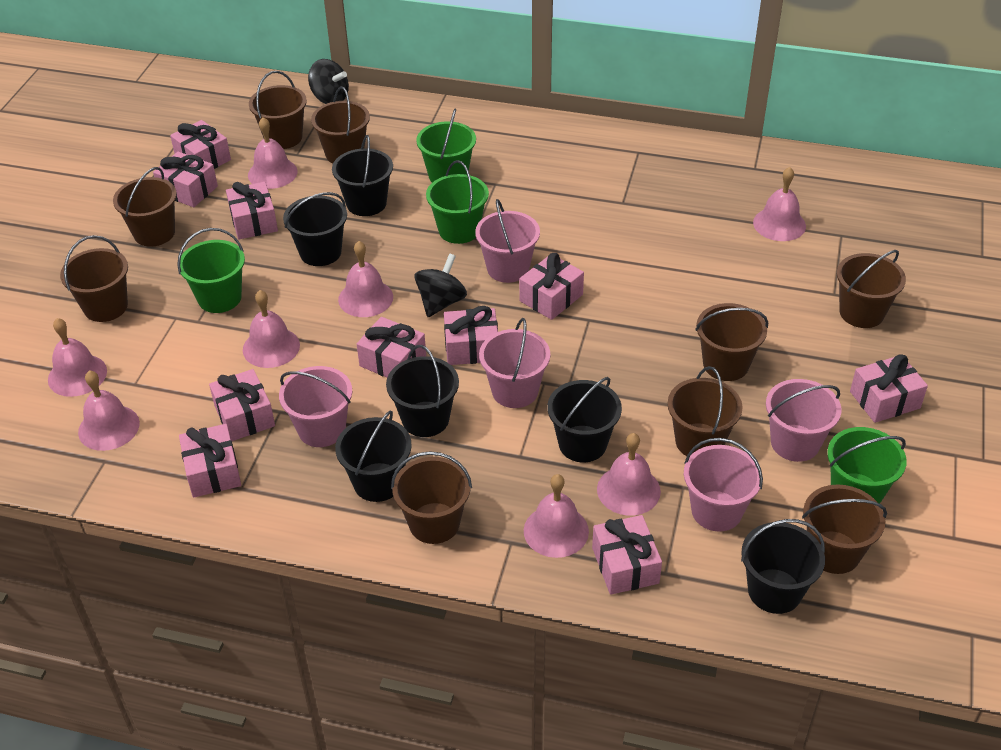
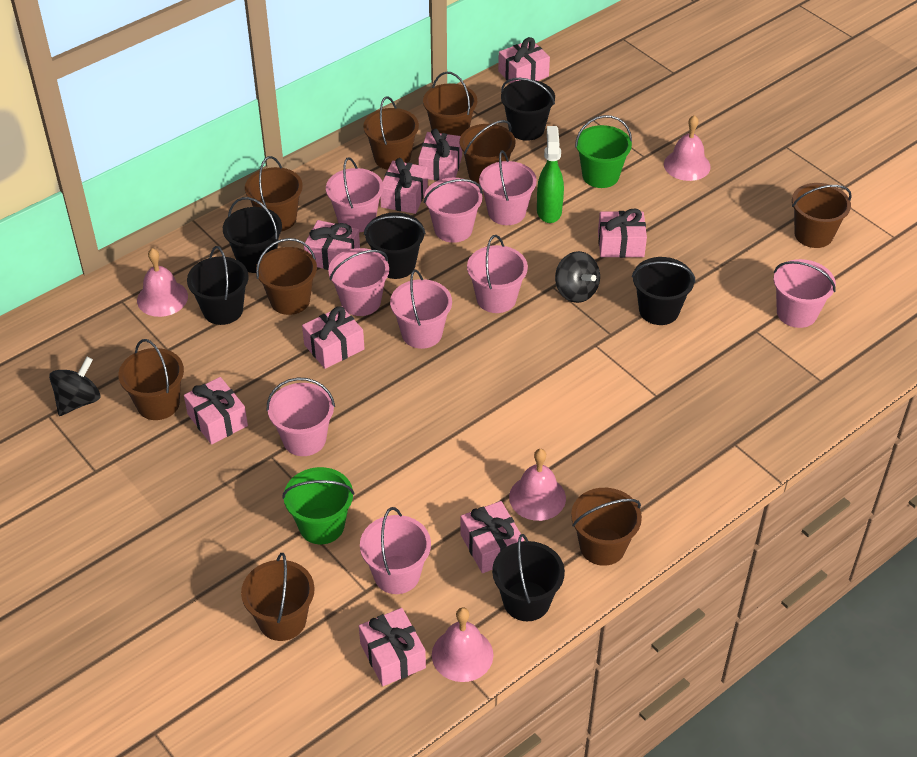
green bucket: [177,228,245,313] [416,109,476,182] [426,160,489,244] [827,427,907,504] = 4 -> [282,467,354,544] [575,115,632,188] = 2
green spray bottle: none = 0 -> [537,126,564,223] = 1
pink bell: [48,318,107,397] [78,370,140,451] [243,290,300,368] [248,117,298,189] [338,241,393,317] [524,474,589,558] [597,433,661,516] [753,167,806,241] = 8 -> [137,248,188,317] [432,608,494,682] [509,449,566,521] [664,115,711,181] = 4
pink bucket: [279,366,352,447] [475,199,540,283] [479,318,550,408] [684,438,763,532] [766,379,841,462] = 5 -> [267,377,335,456] [326,157,384,233] [328,248,389,316] [360,507,431,594] [390,269,452,349] [424,178,483,243] [467,235,528,313] [479,150,537,225] [774,259,836,328] = 9
pink gift: [153,152,218,207] [170,120,231,169] [179,424,241,498] [209,369,275,441] [226,182,278,239] [357,317,426,377] [444,306,498,365] [519,253,584,320] [592,515,662,595] [850,354,928,423] = 10 -> [184,377,248,444] [302,306,364,369] [304,220,360,270] [359,608,426,686] [380,158,428,214] [418,129,462,181] [461,501,524,573] [498,37,550,83] [598,209,647,258] = 9

